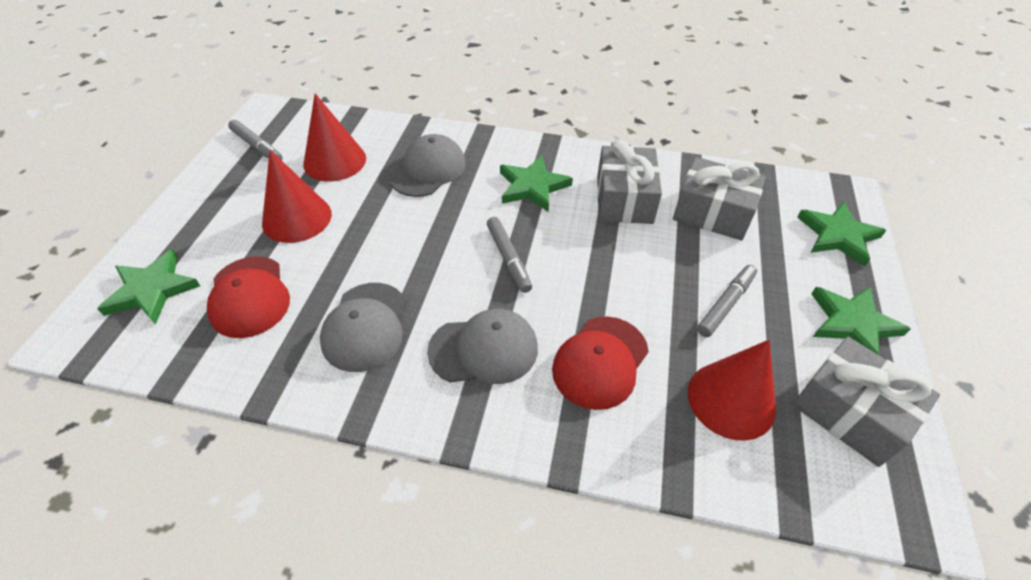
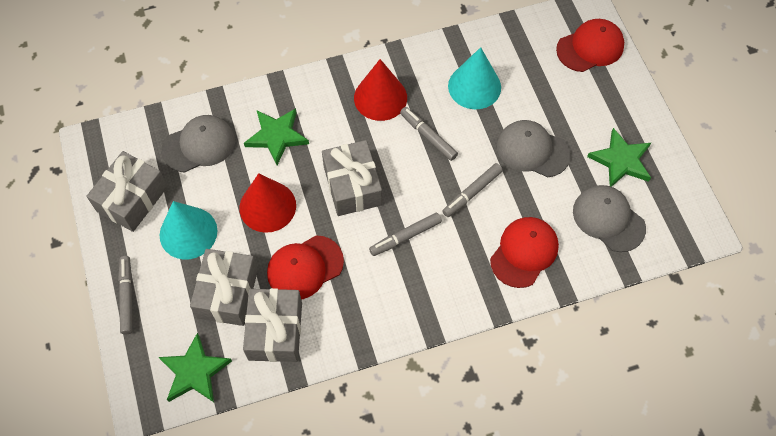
green star: [97,249,200,325] [500,155,573,212] [797,202,886,266] [811,287,911,355] = 4 -> [159,333,232,402] [244,108,309,165] [587,128,651,187] = 3
grey gift: [597,140,662,224] [673,157,766,240] [792,337,940,467] = 3 -> [86,151,168,232] [190,249,258,326] [243,288,302,362] [322,140,382,216] = 4
grey marker: [228,120,283,160] [487,217,532,293] [697,265,757,337] = 3 -> [118,256,133,334] [369,213,442,256] [400,107,458,161] [442,163,503,217] = 4
red cap: [207,256,290,338] [552,316,649,410] = 2 -> [267,235,344,299] [490,217,559,288] [556,19,624,72] = 3
red cone: [262,150,332,243] [303,93,366,182] [688,340,776,441] = 3 -> [239,173,296,233] [354,59,407,121] = 2
turquoise cone: none = 0 -> [160,201,217,259] [448,47,501,109] = 2

